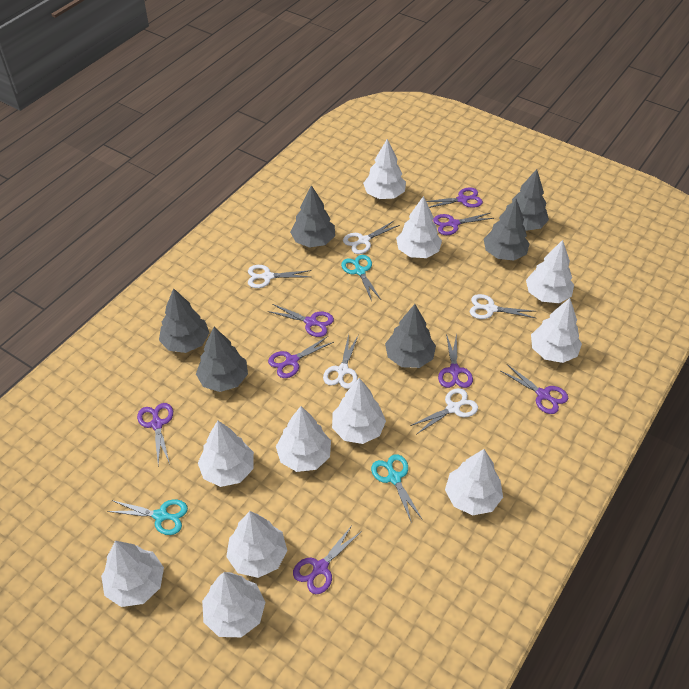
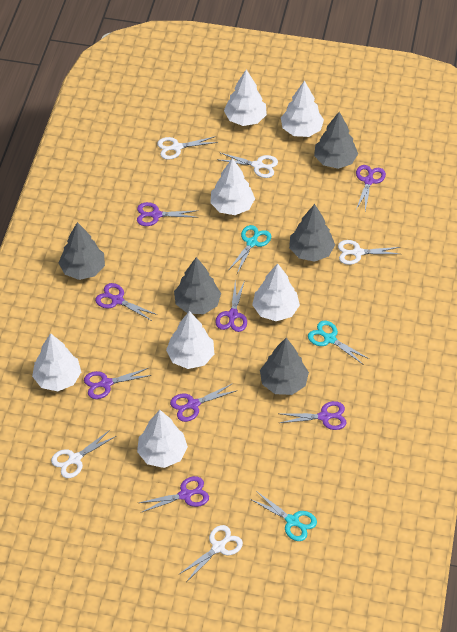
grey tree: [159,288,209,353] [196,327,248,392] [290,185,335,248] [385,304,436,368] [484,199,530,261] [506,169,549,231] = 6 -> [59,222,105,280] [174,257,221,314] [260,338,309,395] [289,204,335,262] [314,112,358,169] = 5
white tree: [101,541,164,607] [198,420,254,487] [202,572,266,637] [226,511,287,578] [276,406,331,472] [332,378,386,444] [363,139,406,199] [396,196,442,258] [445,449,503,515] [526,240,574,303] [531,298,582,363] = 11 -> [32,333,81,391] [137,410,188,468] [166,311,214,369] [210,158,255,215] [224,70,267,126] [252,263,300,321] [281,80,324,137] = 7

